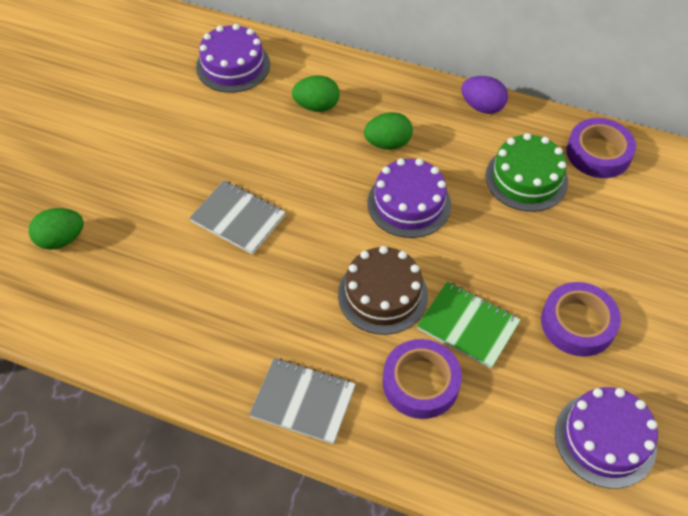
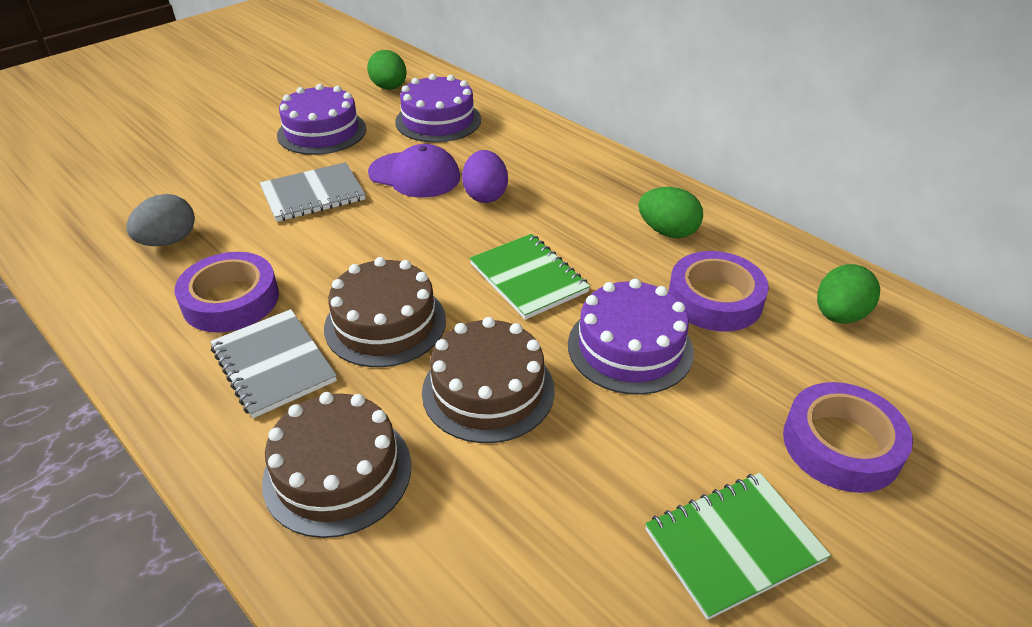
brown cake: [338,246,428,335] = 1 -> [262,392,411,538] [324,257,446,367] [422,317,555,443] = 3
green cake: [486,133,568,212] = 1 -> none = 0
green notebook: [417,281,521,369] = 1 -> [469,234,590,320] [645,473,831,620] = 2
grey egg: none = 0 -> [126,194,195,246] = 1
purple cap: none = 0 -> [368,144,460,198] = 1

